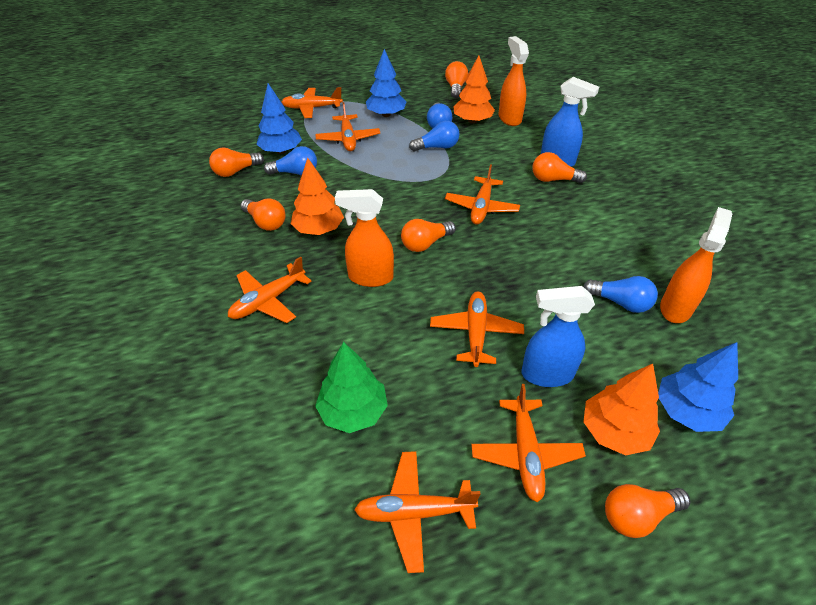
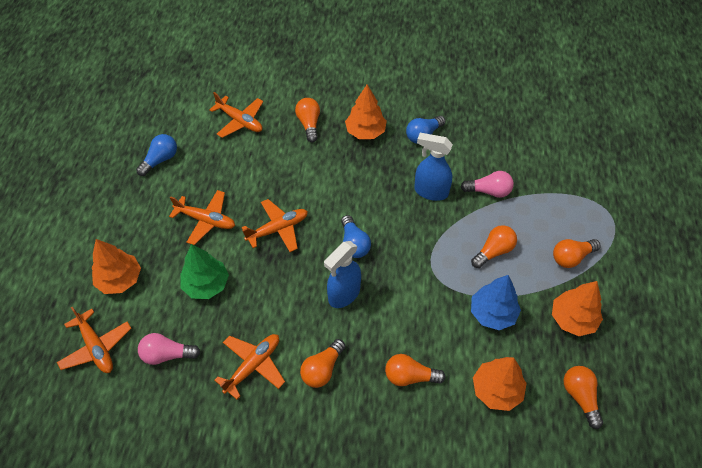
blue light bulb: [264,146,317,175] [409,121,459,152] [427,102,452,128] [583,276,658,313] = 4 -> [136,134,177,176] [341,215,371,258] [406,116,446,144] = 3
blue tree: [256,83,302,154] [366,49,406,117] [658,342,738,432] = 3 -> [471,275,521,330] = 1
orange plane: [228,256,312,323] [281,87,343,118] [315,102,380,151] [354,451,481,573] [430,291,524,367] [445,164,520,225] [471,384,586,502] = 7 -> [57,306,132,373] [169,190,235,245] [209,92,263,138] [215,334,285,400] [242,199,308,252] = 5
orange spray bottle: [335,189,394,287] [499,36,529,126] [660,207,732,323] = 3 -> none = 0
orange tree: [291,158,344,235] [453,56,495,124] [583,364,660,455] = 3 -> [92,239,141,294] [345,85,387,139] [473,357,527,411] [552,281,603,336] = 4
pink light bulb: none = 0 -> [138,333,200,365] [461,171,514,198] = 2

